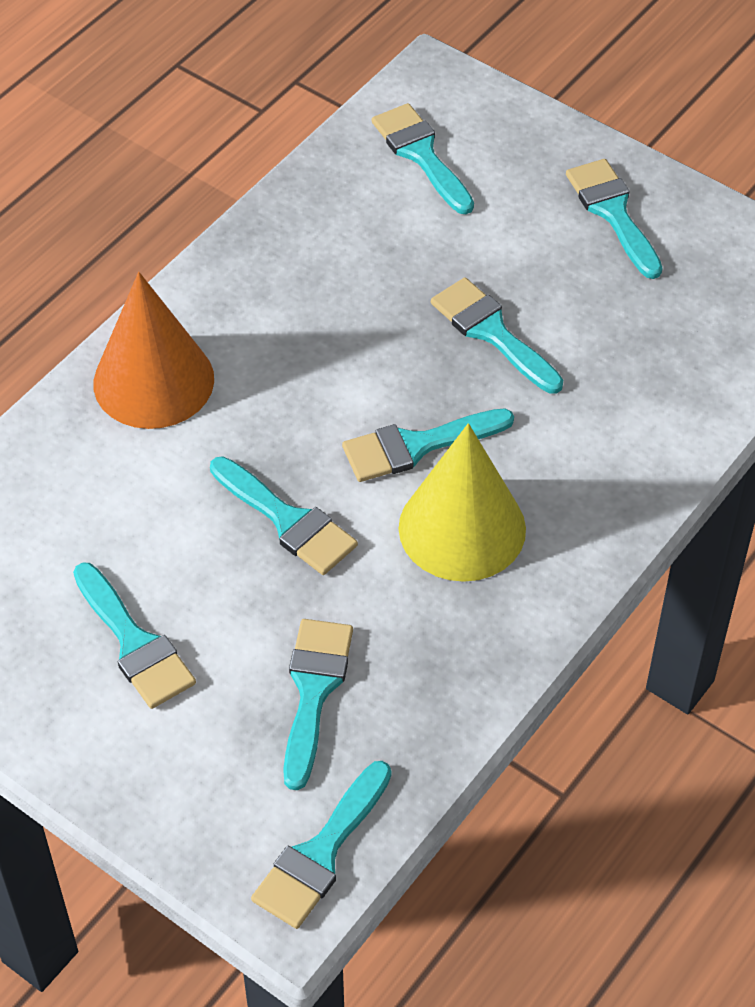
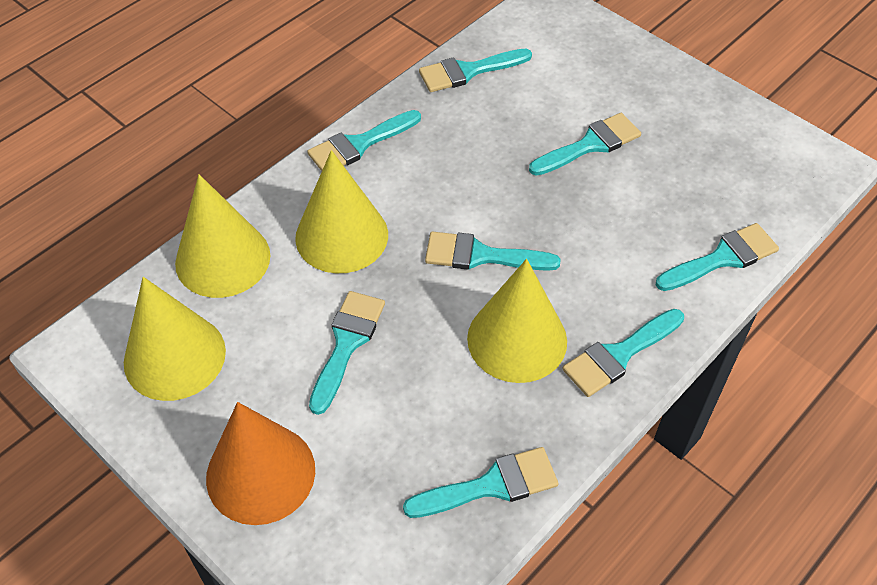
yellow cone: [399,423,526,582] = 1 -> [124,277,226,401] [175,174,271,298] [295,150,388,273] [467,259,567,383] = 4

